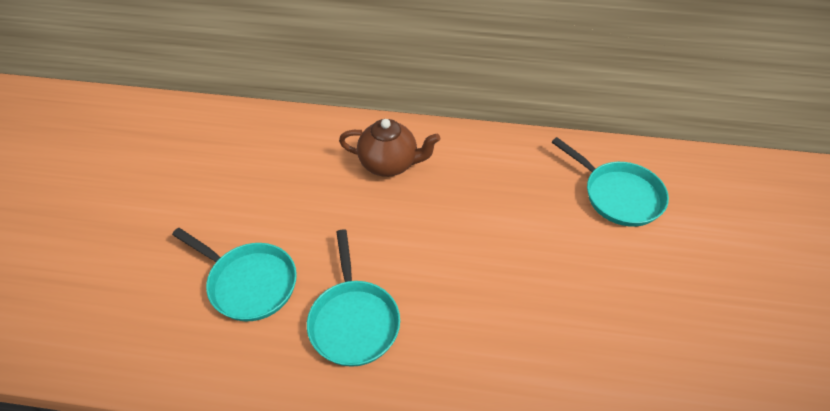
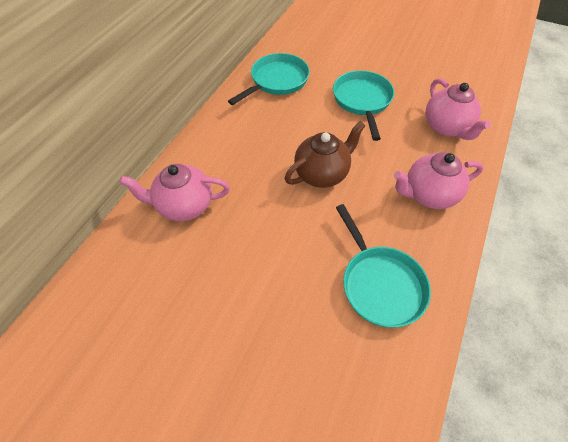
pink teapot: none = 0 -> [119,164,230,221] [394,152,484,209] [426,78,491,140] = 3

